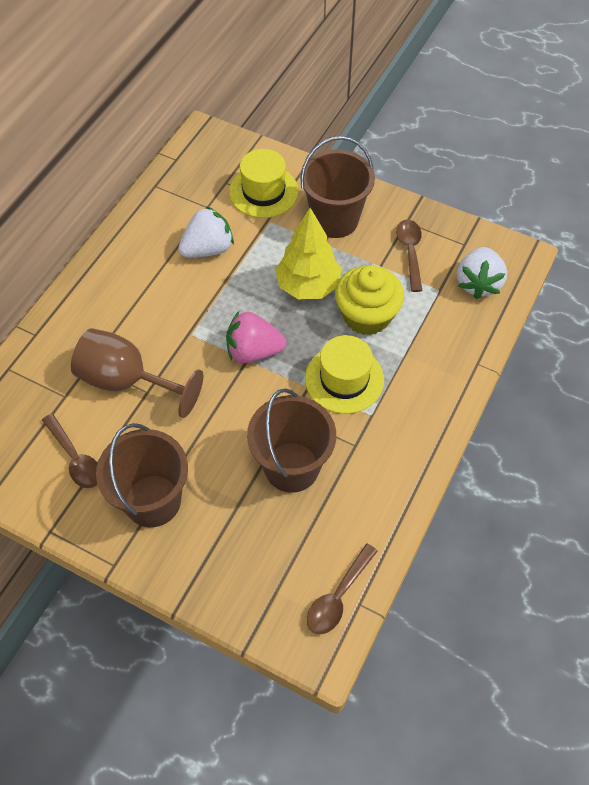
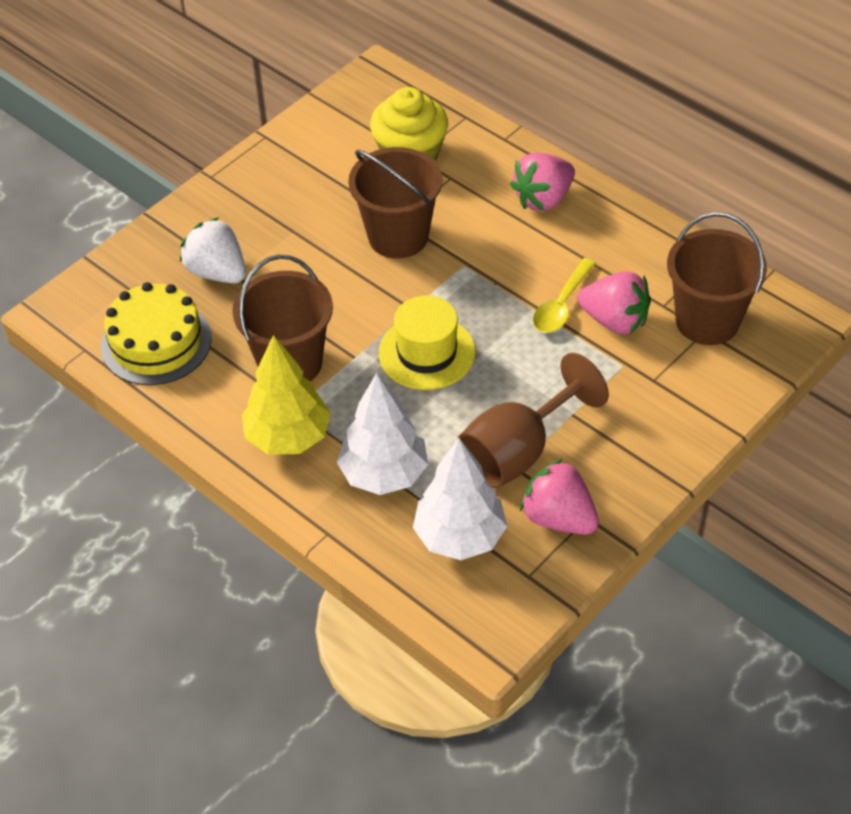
brown spoon: [42,414,98,488] [307,544,378,634] [396,219,423,292] = 3 -> none = 0
pink strawberry: [226,311,286,363] = 1 -> [510,153,575,211] [520,459,599,535] [578,272,651,334] = 3
white strawberry: [178,206,234,258] [457,247,507,299] = 2 -> [180,217,246,283] = 1
white tree: none = 0 -> [337,373,428,495] [413,438,507,560] = 2
yellow cake: none = 0 -> [101,282,212,385] = 1
yellow hat: [229,149,299,218] [305,335,384,414] = 2 -> [379,296,475,390] = 1
yellow spoon: none = 0 -> [533,258,596,333] = 1

